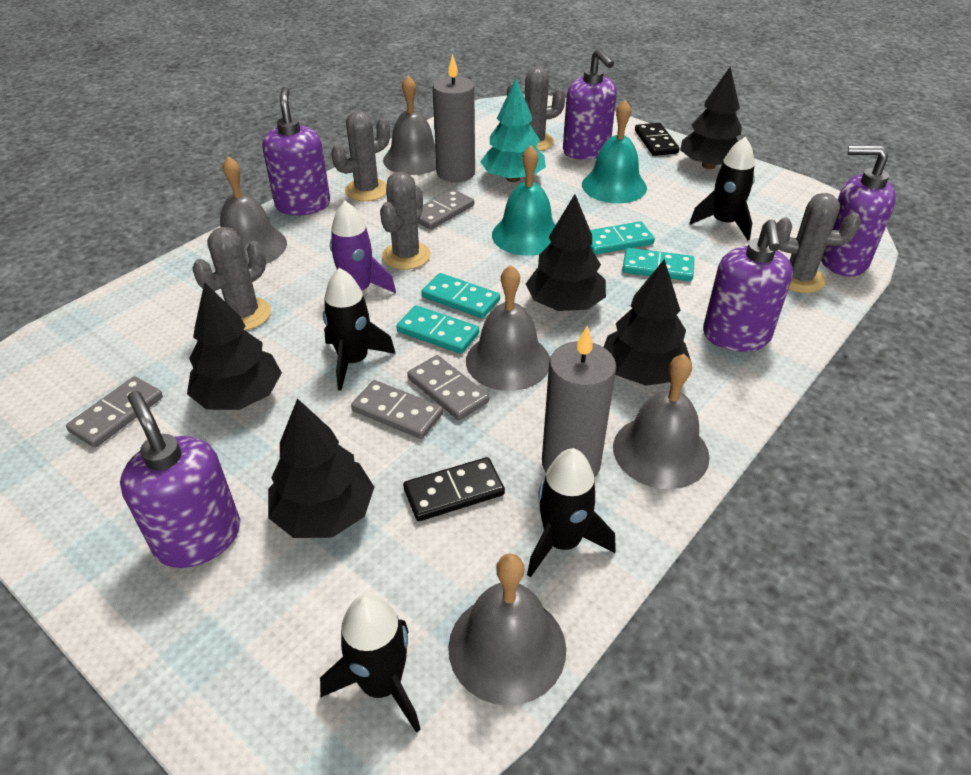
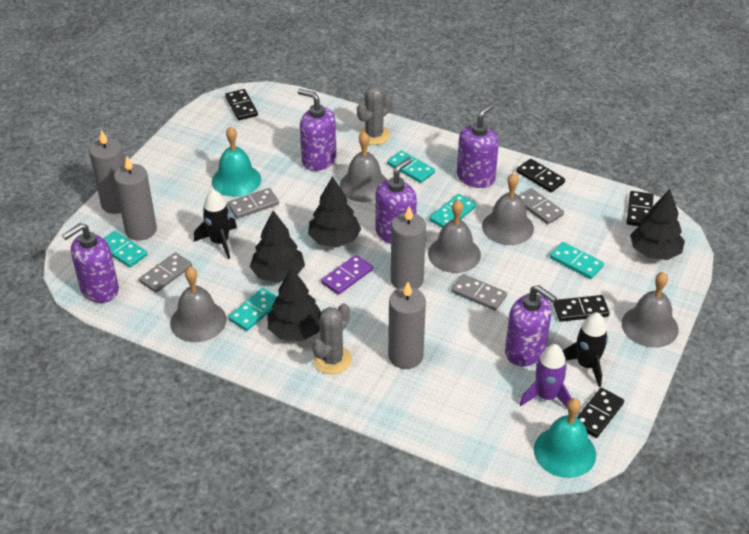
black domino: [403,457,505,521] [635,123,680,156] = 2 -> [225,89,258,120] [516,159,565,192] [553,295,610,322] [577,388,624,438] [627,191,654,226] = 5
black rocket: [320,594,421,733] [323,268,396,391] [527,448,616,578] [689,137,755,240] = 4 -> [194,189,237,259] [562,312,608,387] = 2
black tree: [187,282,282,410] [268,398,374,538] [526,194,606,311] [604,259,691,386] [680,67,742,169] = 5 -> [250,210,305,283] [268,267,321,341] [308,176,361,247] [630,189,685,260] = 4
grey cactus: [192,227,271,330] [331,111,390,201] [380,172,431,270] [507,67,566,151] [776,193,861,293] = 5 -> [312,303,352,374] [357,85,392,145] = 2
grey candle: [433,54,475,182] [542,326,616,478] = 2 -> [89,130,125,214] [114,156,157,241] [388,282,426,369] [391,206,426,289] = 4
purple domino: none = 0 -> [321,255,373,295] = 1
turquoise domino: [396,305,479,354] [421,273,500,318] [590,221,655,255] [622,248,694,281] = 4 -> [103,231,148,268] [228,288,277,331] [387,150,435,183] [429,194,476,228] [550,242,604,279] = 5
turquoise tree: [480,78,546,182] = 1 -> none = 0

